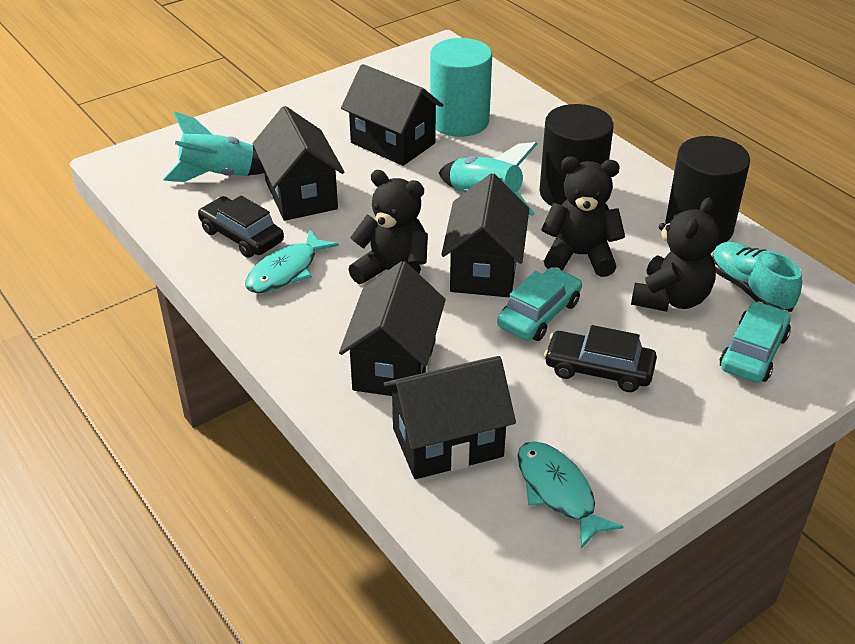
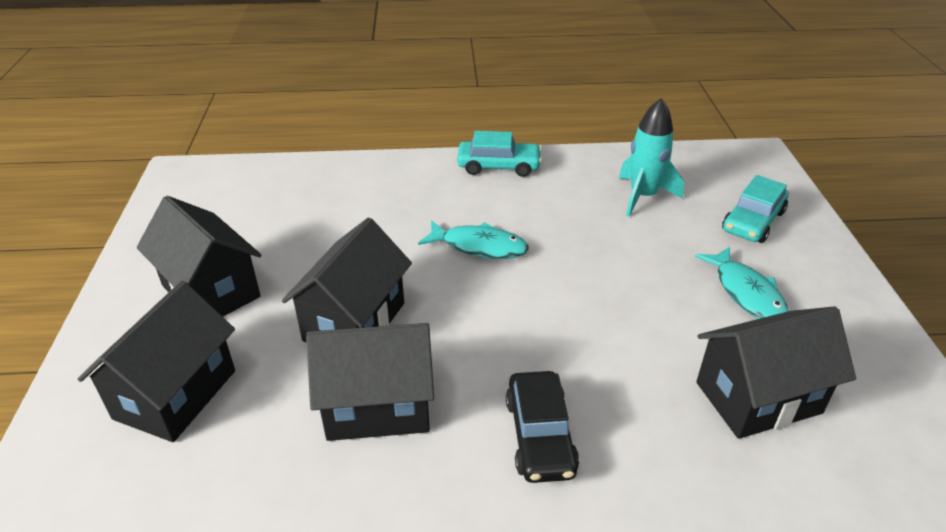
black car: [198,196,284,258] [544,325,657,392] = 2 -> [506,371,579,483] = 1
black cylinder: [539,104,614,206] [665,136,750,246] = 2 -> none = 0
black teddy bear: [348,170,428,284] [541,157,625,277] [631,197,719,312] = 3 -> none = 0
turquoise cylinder: [430,38,492,137] = 1 -> none = 0
turquoise rocket: [163,111,264,182] [439,142,538,215] = 2 -> [619,98,684,217] = 1
turquoise shoe: [712,242,802,312] = 1 -> none = 0

